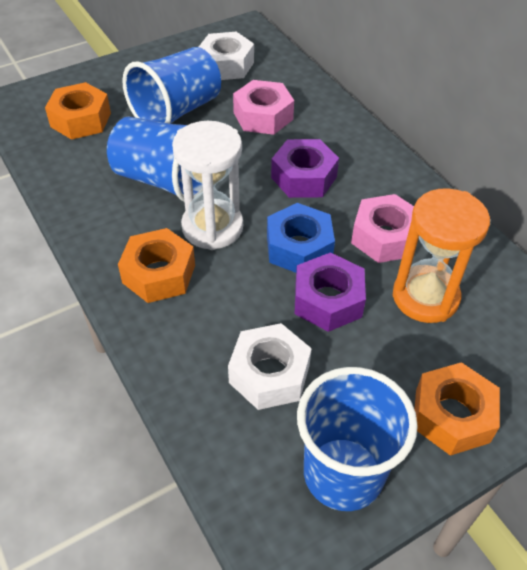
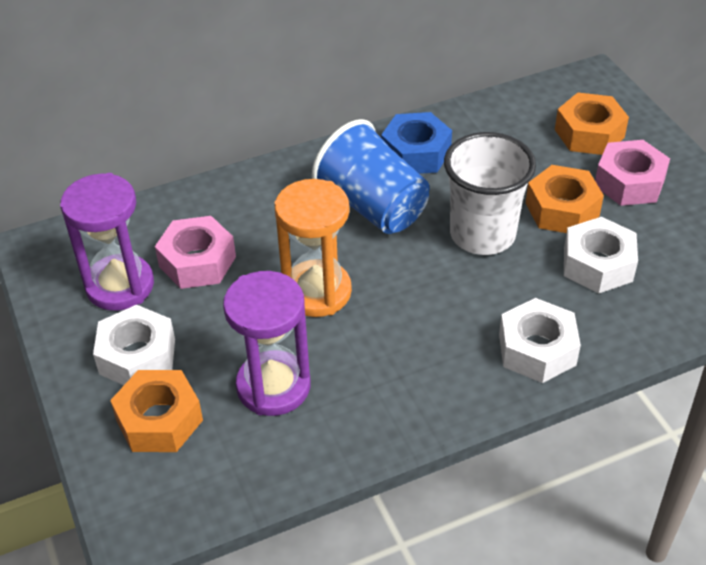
blue cup: [107,116,203,201] [122,47,221,124] [297,367,418,511] = 3 -> [312,119,430,234] = 1
purple hourglass: none = 0 -> [60,173,154,311] [223,271,310,416] = 2
purple nut: [271,139,339,198] [295,252,366,332] = 2 -> none = 0
white cup: none = 0 -> [444,132,536,255] = 1
white hourglass: [172,121,243,250] = 1 -> none = 0
white nut: [199,32,254,80] [228,323,312,410] = 2 -> [93,305,175,385] [499,298,581,383] [564,217,638,293] = 3

